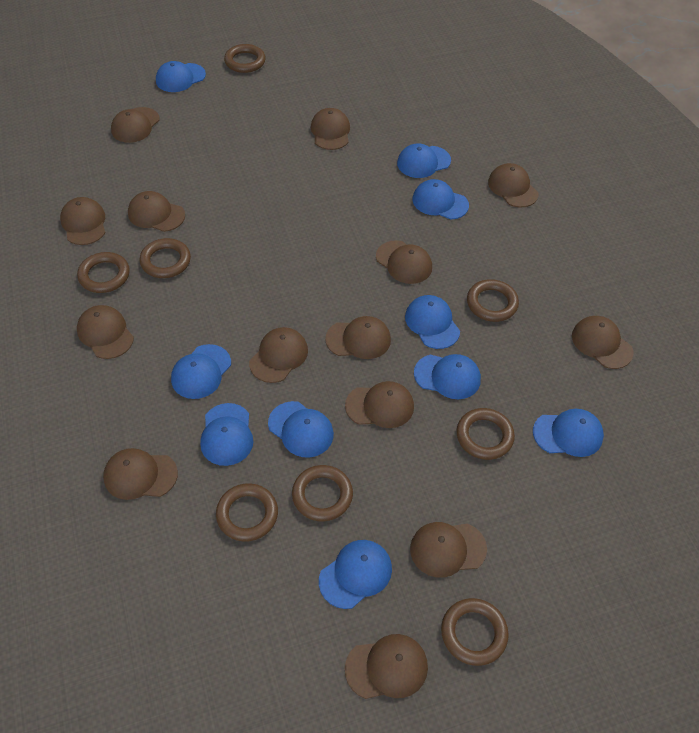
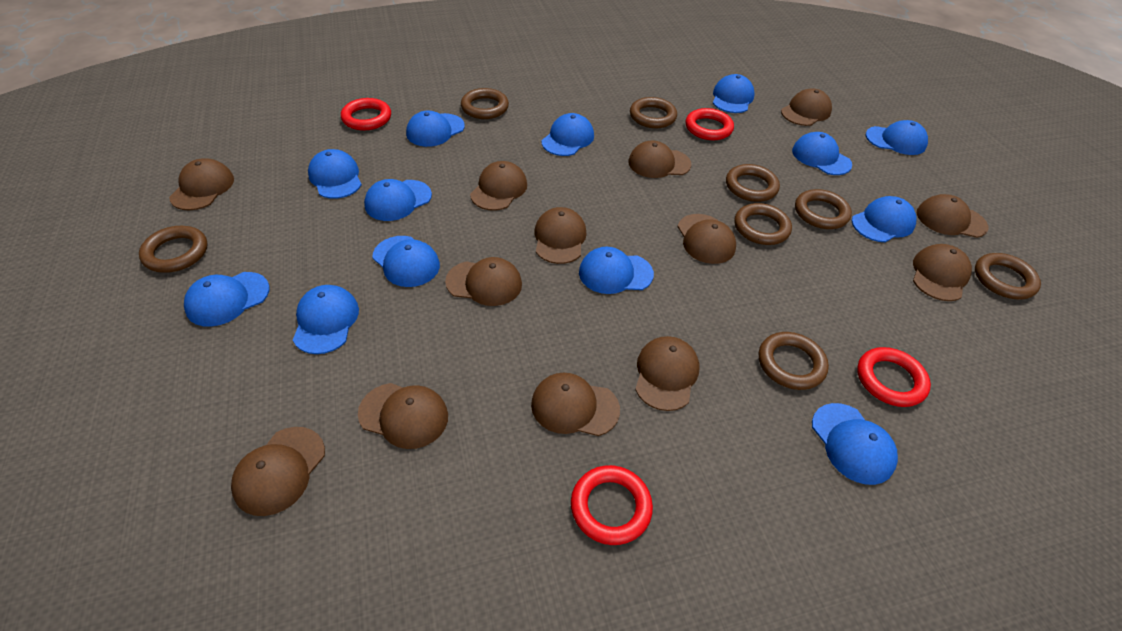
blue cap: [156,61,206,92] [171,344,231,399] [200,403,253,466] [268,401,334,458] [319,540,392,609] [397,143,451,178] [405,295,460,349] [413,179,469,220] [414,354,481,399] [533,409,604,457] = 10 -> [184,272,270,327] [293,285,359,354] [308,149,362,199] [364,179,432,221] [372,236,440,287] [406,110,465,147] [542,113,594,156] [579,246,654,294] [713,74,754,113] [792,132,852,175] [812,403,898,485] [852,196,916,242] [866,120,928,155] = 13
brown cap: [60,197,105,245] [77,305,134,359] [103,448,178,500] [111,107,160,143] [128,191,185,232] [249,327,308,383] [311,108,350,150] [325,316,391,359] [345,381,414,428] [345,634,428,699] [376,240,432,284] [410,522,487,578] [488,163,538,207] [572,316,634,369] = 14 -> [169,158,234,210] [231,427,325,516] [358,383,448,449] [445,257,522,306] [470,161,527,211] [531,373,620,436] [534,207,587,264] [628,140,691,178] [635,336,699,411] [677,214,736,264] [781,88,832,126] [913,244,972,301] [917,194,988,238] = 13
red ring: none = 0 -> [341,98,391,131] [571,465,653,545] [686,108,734,140] [857,347,931,407] = 4

